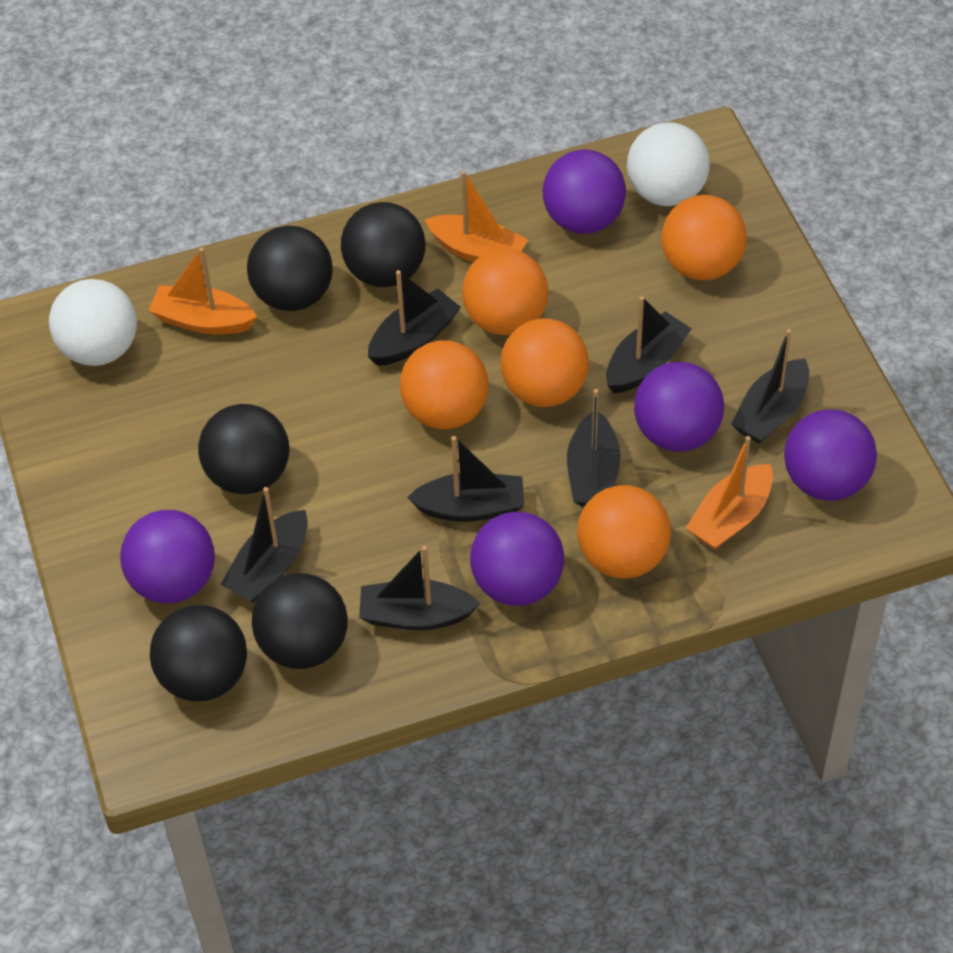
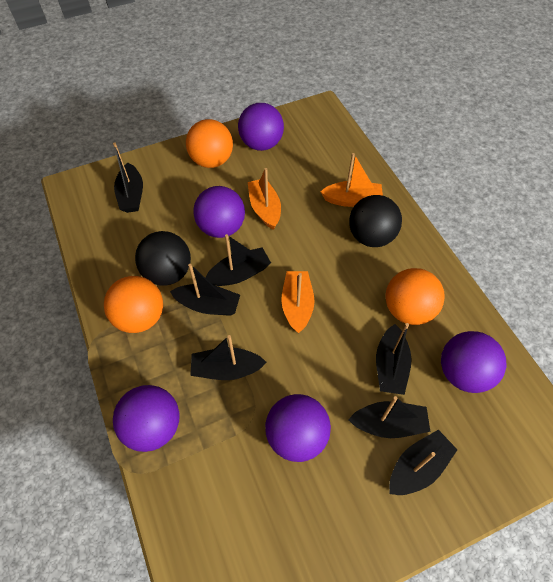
black ball: [150,605,247,701] [198,404,289,494] [247,225,333,311] [252,573,348,669] [341,202,426,287] = 5 -> [135,231,191,286] [349,195,402,247] = 2
orange ball: [400,340,489,429] [462,249,548,335] [500,318,589,407] [577,485,671,579] [661,195,747,280] = 5 -> [104,276,163,333] [186,119,233,168] [385,268,445,325] = 3
white ball: [49,279,137,366] [627,122,710,206] = 2 -> none = 0

